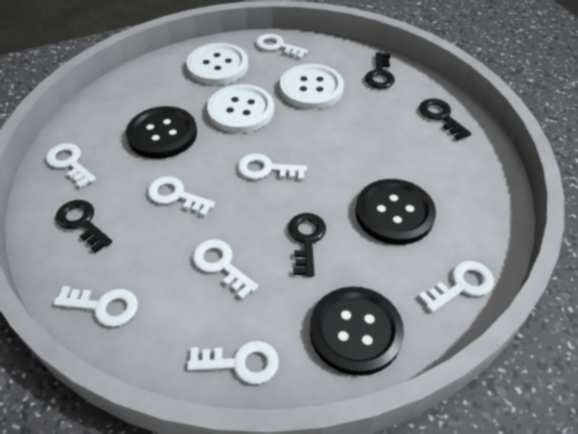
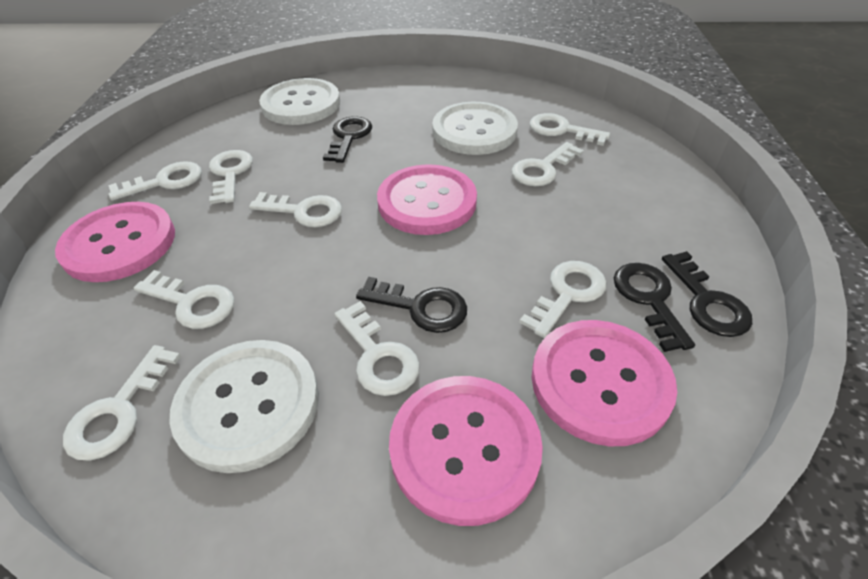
black button: [126,106,197,159] [310,287,404,376] [355,179,436,245] = 3 -> none = 0
pink button: none = 0 -> [55,202,175,282] [377,164,477,235] [389,376,543,526] [532,320,677,447] = 4
white key: [46,143,96,188] [53,286,138,327] [148,176,215,216] [187,341,279,384] [193,239,258,299] [238,153,307,180] [256,34,308,59] [418,261,494,312] = 8 -> [63,345,181,461] [108,161,202,201] [134,270,234,329] [209,150,253,204] [249,192,342,227] [334,301,420,396] [512,142,584,186] [519,261,607,338] [530,113,610,146] = 9

